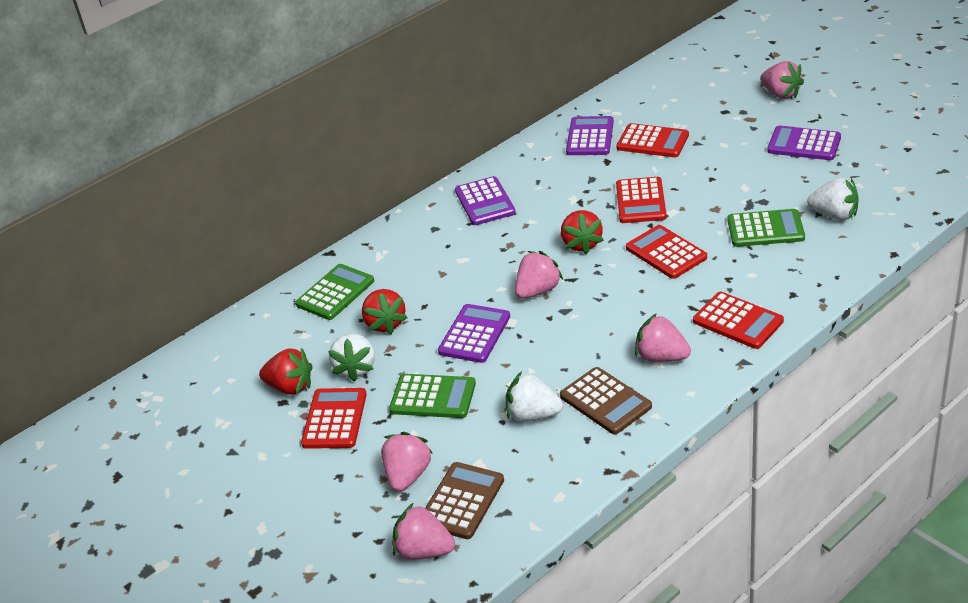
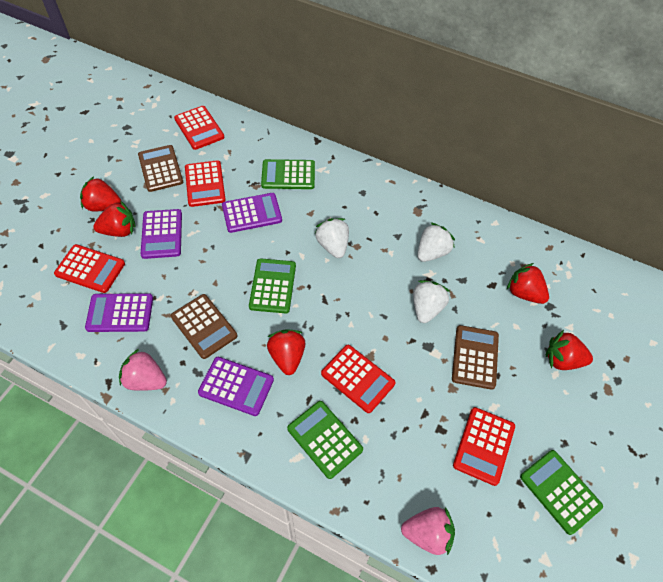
brown calculator: [425,462,504,539] [560,367,652,434] = 2 -> [138,145,183,192] [171,294,237,359] [452,325,499,390] = 3
green calculator: [295,264,374,320] [389,374,476,418] [727,209,805,247] = 3 -> [249,258,296,313] [261,159,315,189] [287,401,363,479] [520,450,603,535] = 4
pink strawberry: [381,432,433,492] [392,503,455,560] [515,251,563,299] [635,313,691,362] [760,61,804,99] = 5 -> [119,349,167,391] [401,507,455,555] = 2
red strawberry: [259,348,313,395] [362,289,408,334] [561,210,604,254] = 3 -> [80,176,121,212] [93,201,136,237] [267,330,306,375] [507,263,549,304] [546,330,593,370] = 5

